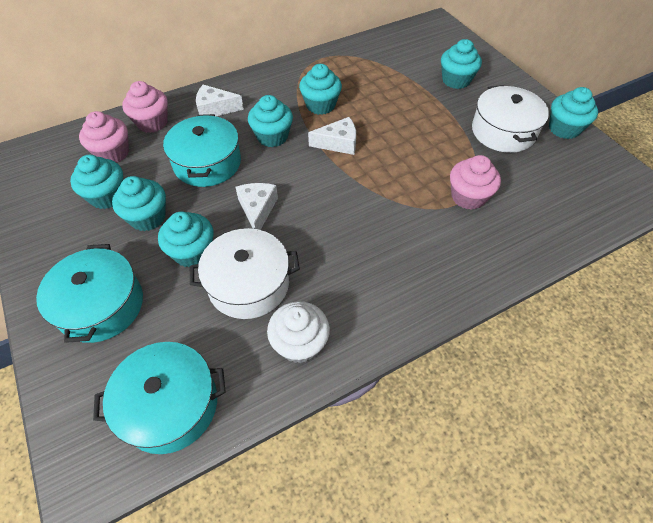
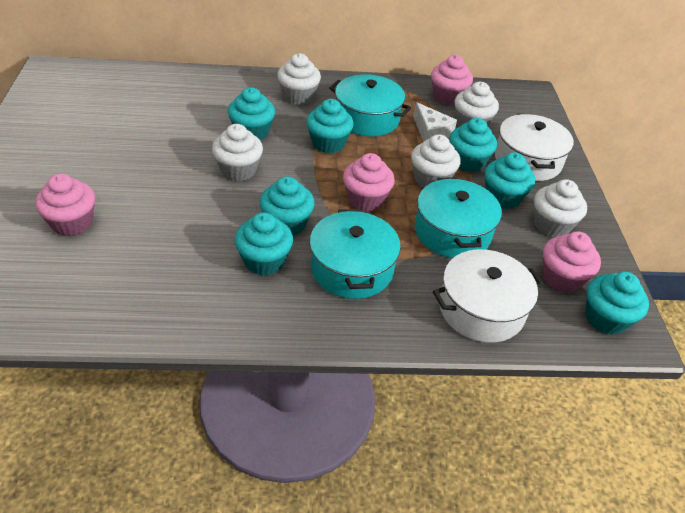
pink cupcake: [79,111,129,163] [122,81,168,133] [450,155,501,210] = 3 -> [35,174,95,236] [343,153,395,211] [431,55,473,105] [543,231,601,293] = 4
white cheese: [196,85,244,116] [235,183,278,230] [308,117,356,155] = 3 -> [414,102,457,142] = 1
white cupcake: [267,301,330,363] = 1 -> [212,124,263,181] [277,53,321,105] [411,134,461,187] [454,82,499,127] [534,179,587,237] = 5

